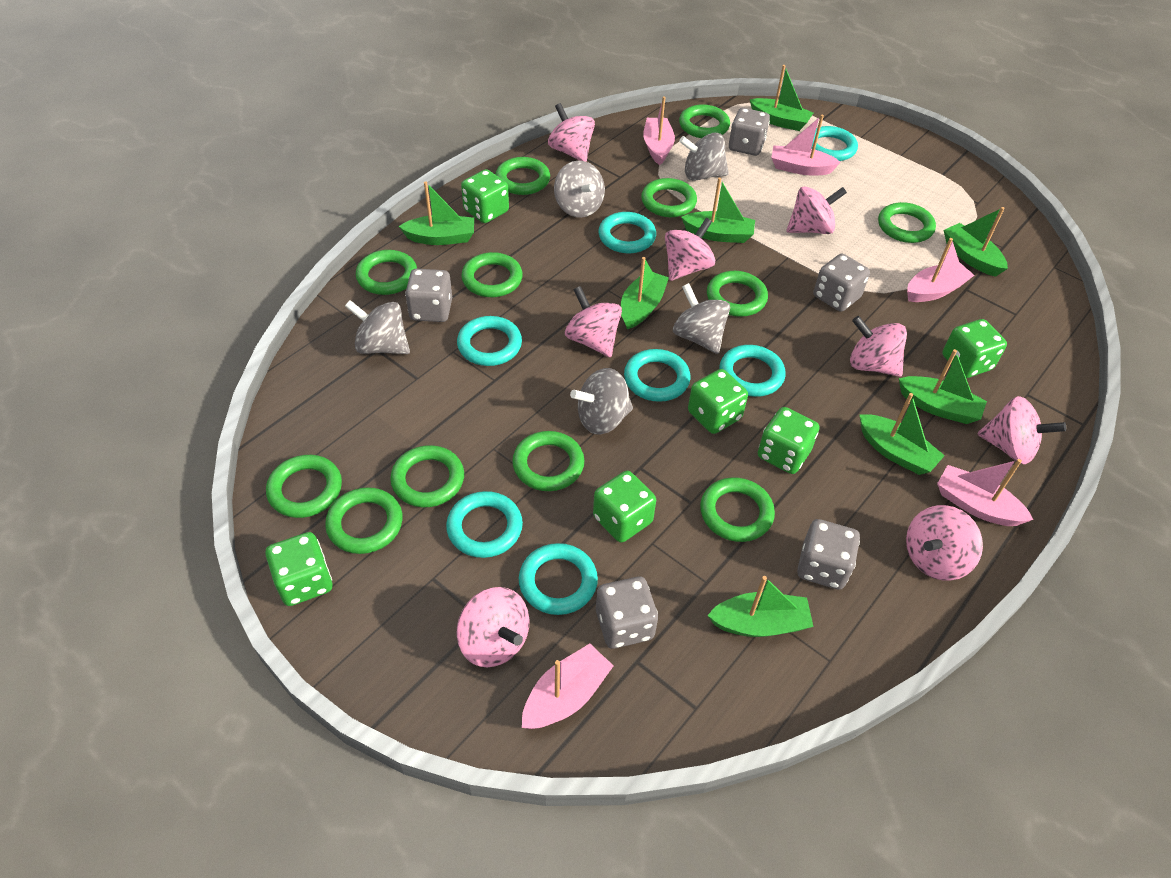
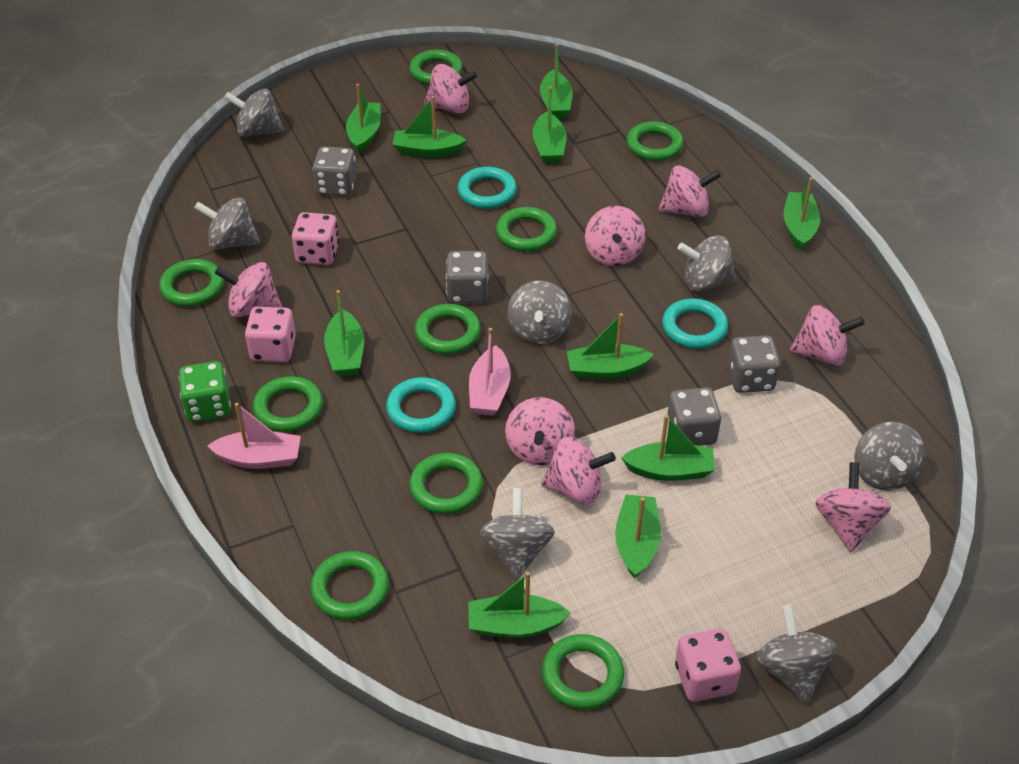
green boat: [399,181,474,245] [621,257,669,329] [681,178,755,243] [707,576,813,637] [750,65,813,131] [859,393,945,475] [899,349,987,424] [944,207,1008,277] = 8 -> [324,290,364,376] [346,84,381,154] [392,96,466,158] [468,572,571,638] [532,87,567,164] [540,44,573,119] [567,313,654,379] [615,495,661,579] [621,415,715,481] [784,177,820,251] = 10
green dice: [265,532,332,606] [461,169,509,223] [593,471,656,543] [688,369,748,434] [758,407,819,474] [942,319,1007,378] = 6 -> [179,361,231,422] = 1
green ring: [266,455,342,518] [325,487,403,554] [356,250,417,295] [390,445,464,507] [461,252,523,297] [495,157,550,195] [512,431,585,491] [641,178,697,217] [679,104,730,138] [700,477,775,542] [707,271,768,317] [878,202,936,243] = 12 -> [159,259,224,306] [253,376,323,432] [310,551,389,620] [409,50,463,85] [410,453,483,514] [415,304,481,354] [496,207,557,251] [542,634,624,710] [627,121,684,161] = 9
grey dice: [405,269,452,322] [596,576,658,649] [729,108,770,156] [797,519,860,589] [814,254,870,312] = 5 -> [313,147,357,196] [446,251,488,303] [667,387,721,446] [728,336,781,393] = 4
grey spinning top: [345,300,410,354] [554,161,605,218] [570,368,633,435] [673,283,730,354] [679,133,729,181] = 5 -> [194,197,260,250] [224,89,284,137] [480,488,555,580] [507,281,572,344] [678,235,736,291] [756,605,837,703] [854,422,926,491] = 7
pink boat: [522,644,613,729] [644,96,675,165] [771,115,841,176] [907,238,974,302] [937,459,1033,526] = 5 -> [207,403,301,469] [469,328,511,416] = 2
pink dice: none = 0 -> [245,307,296,362] [292,212,339,265] [675,629,741,702] = 3
turquoise ring: [446,491,523,558] [457,316,522,366] [519,543,598,615] [598,212,656,253] [624,349,690,402] [719,345,785,397] [811,126,858,161] = 7 -> [386,377,456,433] [458,167,517,209] [662,299,728,349] = 3

